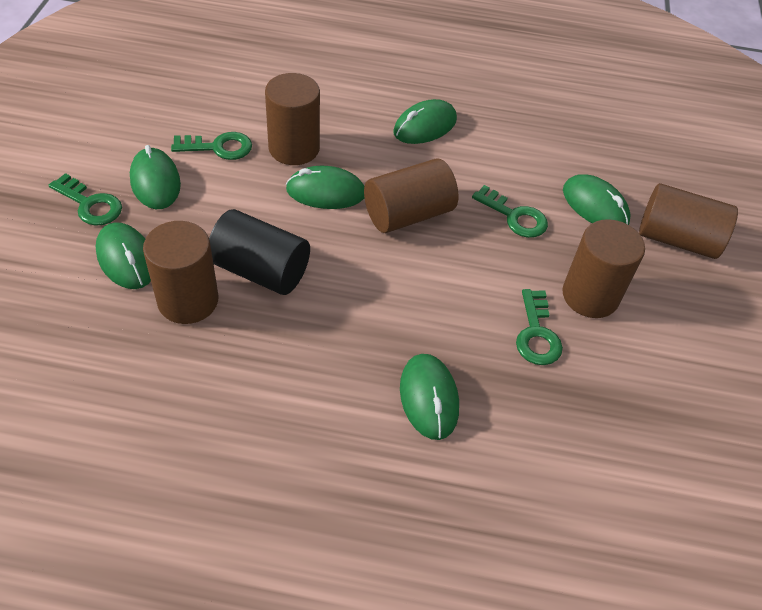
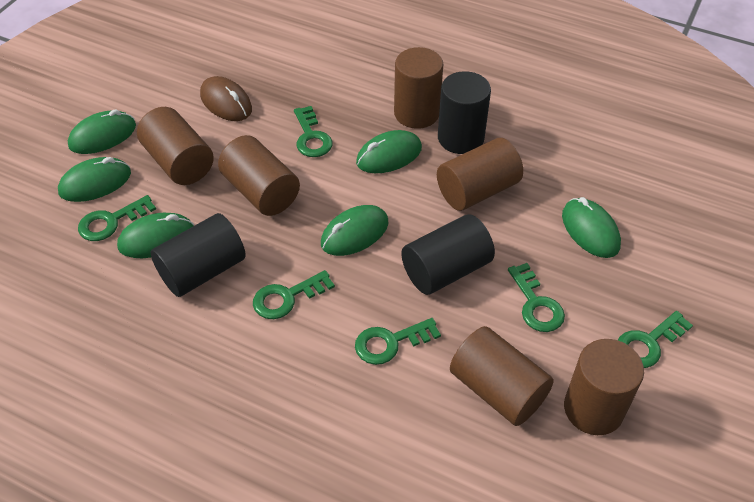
black cylinder: [209,209,310,295] = 1 -> [151,213,246,297] [401,214,495,295] [438,71,491,154] = 3
brown cylinder: [143,221,218,324] [265,73,320,165] [364,158,459,233] [563,219,645,318] [639,183,738,259] = 5 -> [137,107,214,185] [218,135,300,216] [394,47,443,129] [437,138,523,211] [450,326,554,426] [564,339,644,435] = 6
brown mouse: none = 0 -> [200,76,252,121] = 1
green key: [49,173,122,226] [171,132,252,160] [472,185,548,238] [516,289,563,365] = 4 -> [78,195,156,241] [253,270,335,319] [294,106,333,157] [355,318,441,365] [508,263,565,332] [618,311,693,368] = 6

